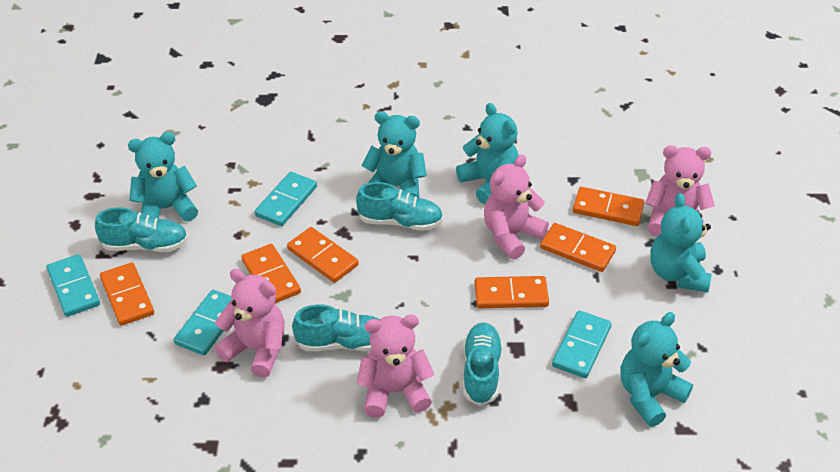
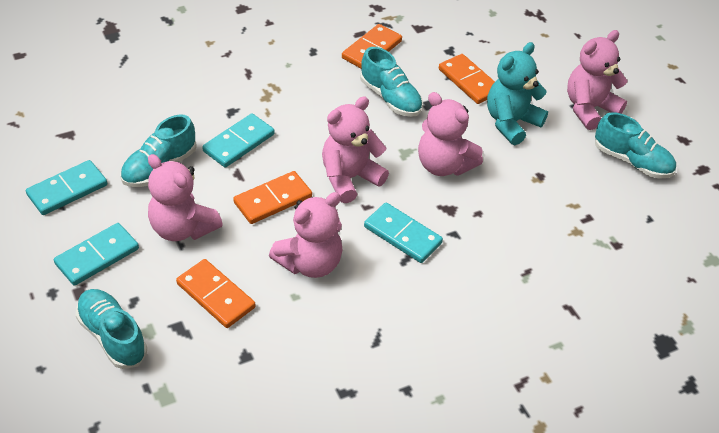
orange domino: [100,263,154,326] [241,244,301,303] [287,227,359,283] [475,276,549,308] [540,223,616,272] [573,187,644,226] = 6 -> [176,259,255,328] [233,171,312,224] [342,24,402,68] [439,54,495,104] = 4
pink teddy bear: [215,269,285,377] [356,315,435,418] [484,155,549,260] [645,145,715,238] = 4 -> [148,154,223,241] [269,192,343,278] [322,96,389,203] [418,92,483,176] [567,30,627,130] = 5
turquoise teddy bear: [128,132,198,221] [361,111,427,198] [456,103,519,204] [621,312,693,427] [650,193,711,292] = 5 -> [487,42,548,145] = 1

